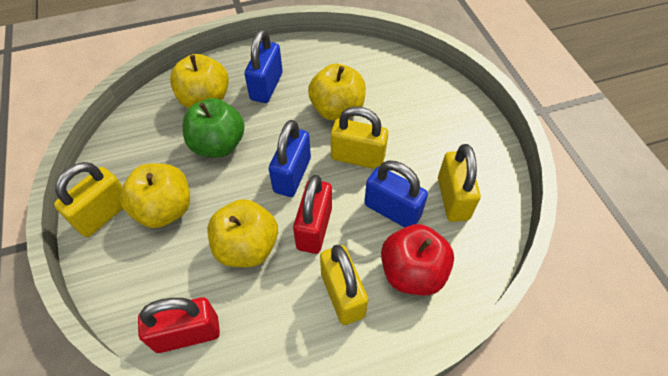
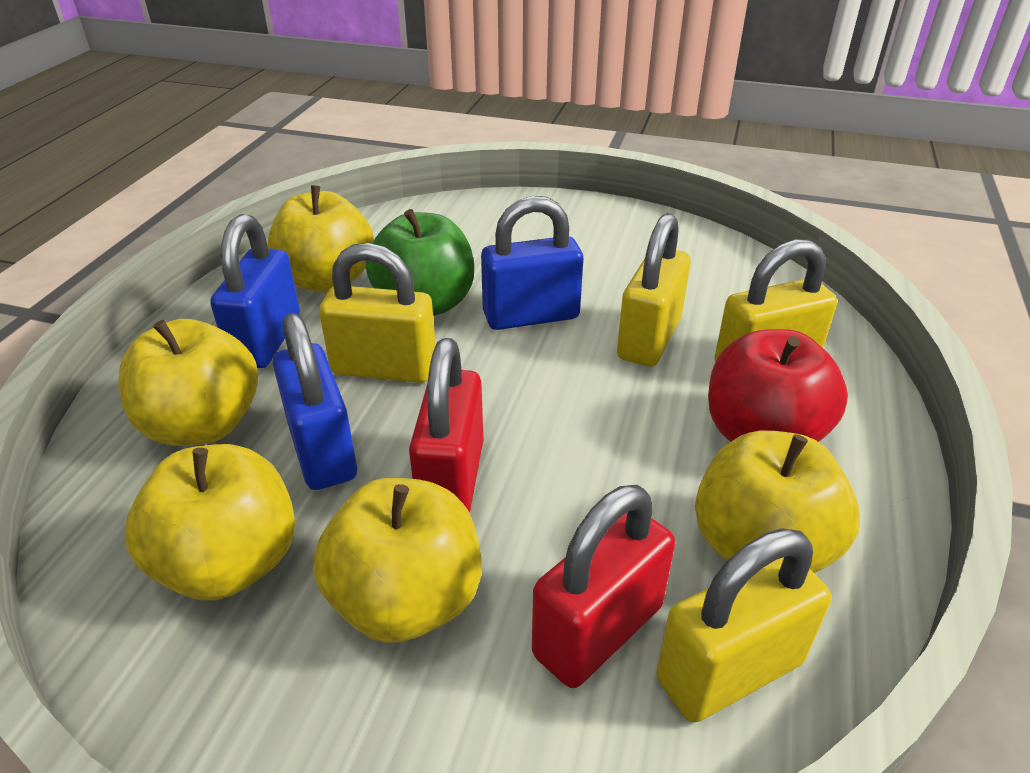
yellow apple: [120,163,190,228] [170,54,229,109] [208,199,278,267] [308,64,366,121] = 4 -> [118,319,258,446] [125,444,295,600] [267,185,374,293] [313,478,481,643] [695,431,860,573] = 5

